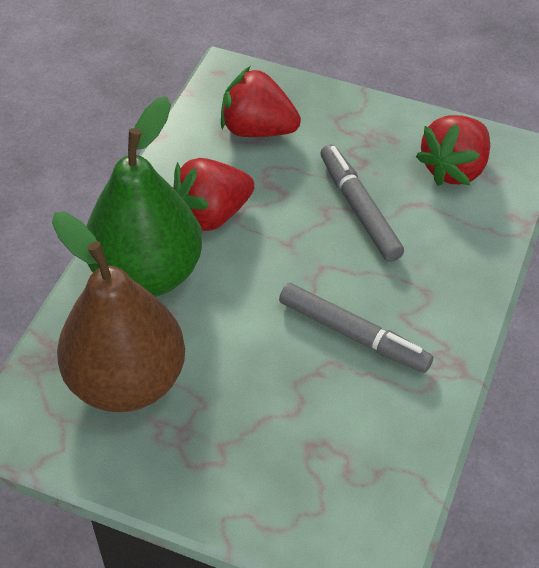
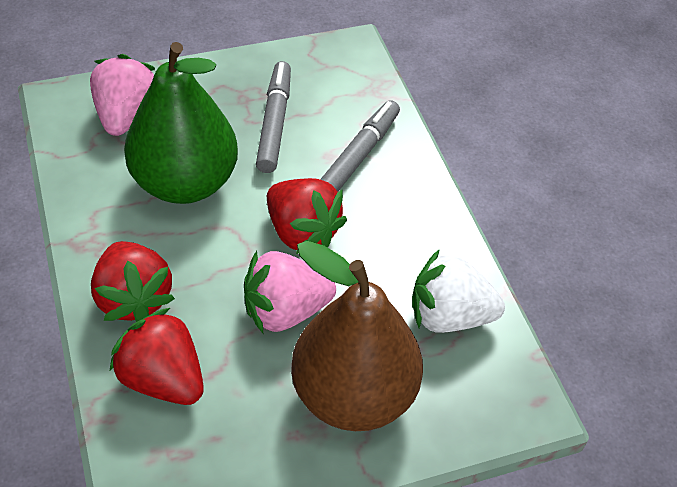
pink strawberry: none = 0 -> [90,54,155,136] [244,251,336,333] = 2
white strawberry: none = 0 -> [412,249,505,333] = 1

